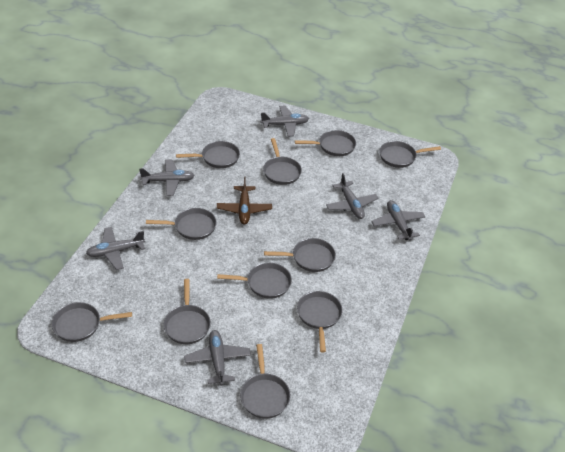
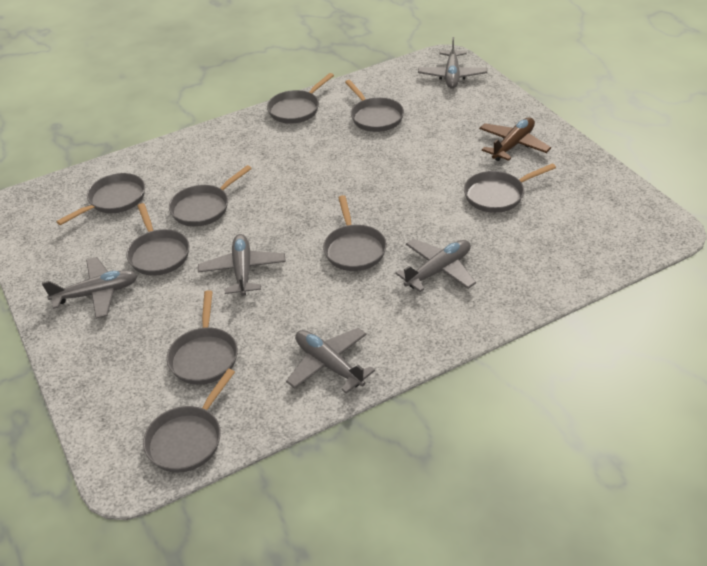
grey pan: [52,302,132,342] [146,208,217,240] [164,279,211,344] [176,141,240,168] [217,263,292,299] [240,344,291,419] [263,138,302,185] [264,238,336,272] [295,130,356,156] [297,291,343,352] [379,141,441,168] = 11 -> [56,173,145,225] [126,203,189,276] [143,369,235,473] [167,290,238,385] [169,165,252,227] [267,73,334,124] [323,195,387,271] [345,80,404,132] [464,163,556,213] = 9
grey plane: [86,227,145,270] [139,159,195,196] [184,330,251,386] [260,105,309,137] [326,173,378,219] [372,200,425,241] = 6 -> [42,257,138,319] [198,234,286,296] [286,328,375,393] [395,239,476,292] [418,37,487,89] = 5

